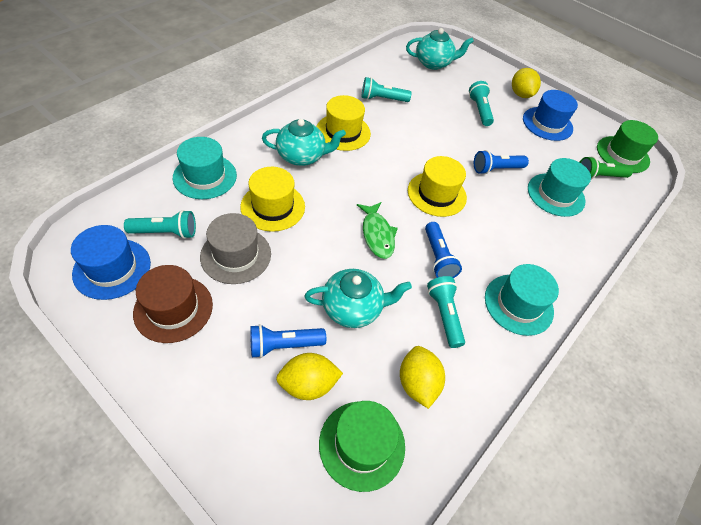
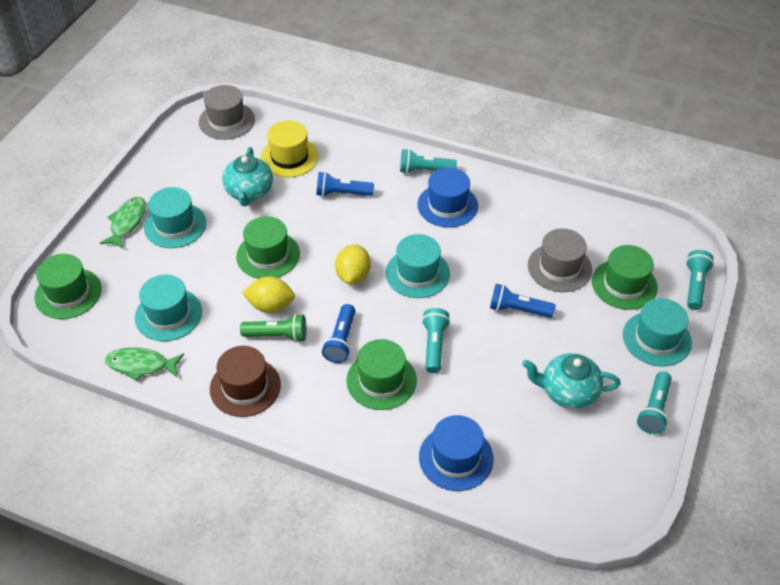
green fish: [357,202,398,259] = 1 -> [100,197,146,248] [105,347,184,381] = 2
green hat: [319,401,405,492] [597,120,658,173] = 2 -> [34,254,102,319] [236,216,300,279] [346,339,417,410] [592,245,658,310] = 4
grey hat: [200,213,271,284] = 1 -> [199,85,255,140] [528,228,592,292] = 2
turquoise hat: [173,137,237,199] [485,264,559,336] [528,158,591,217] = 3 -> [135,275,202,341] [144,187,206,248] [385,234,450,298] [623,298,692,367] = 4
turquoise teapot: [262,119,346,166] [304,269,412,328] [406,28,474,70] = 3 -> [222,147,273,206] [522,353,621,409] = 2
yellow hat: [240,167,305,232] [316,95,371,151] [408,156,467,217] = 3 -> [261,121,319,177] = 1
yellow lemon: [276,353,343,400] [400,346,445,409] [512,68,541,98] = 3 -> [243,276,295,313] [335,244,371,284] = 2

